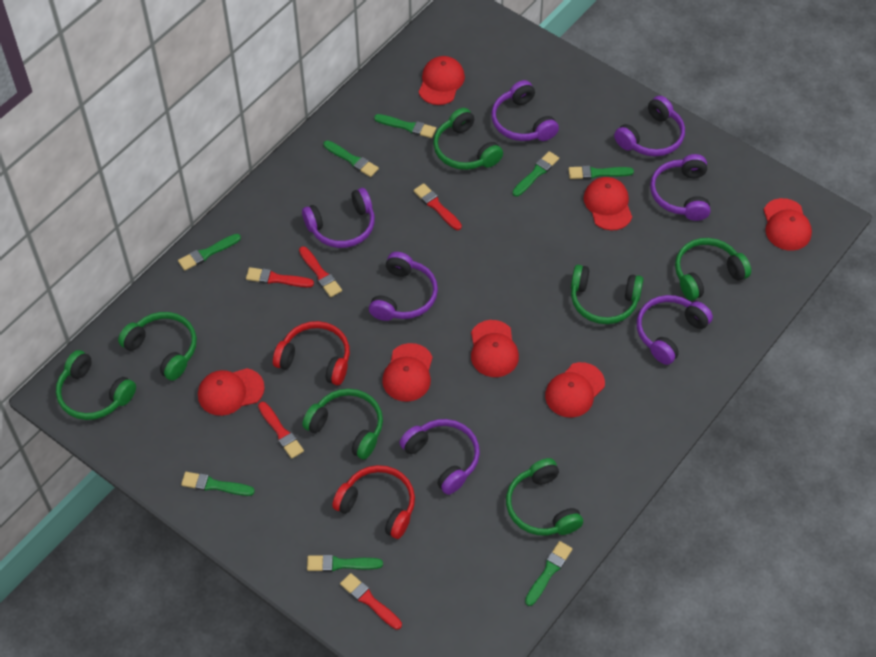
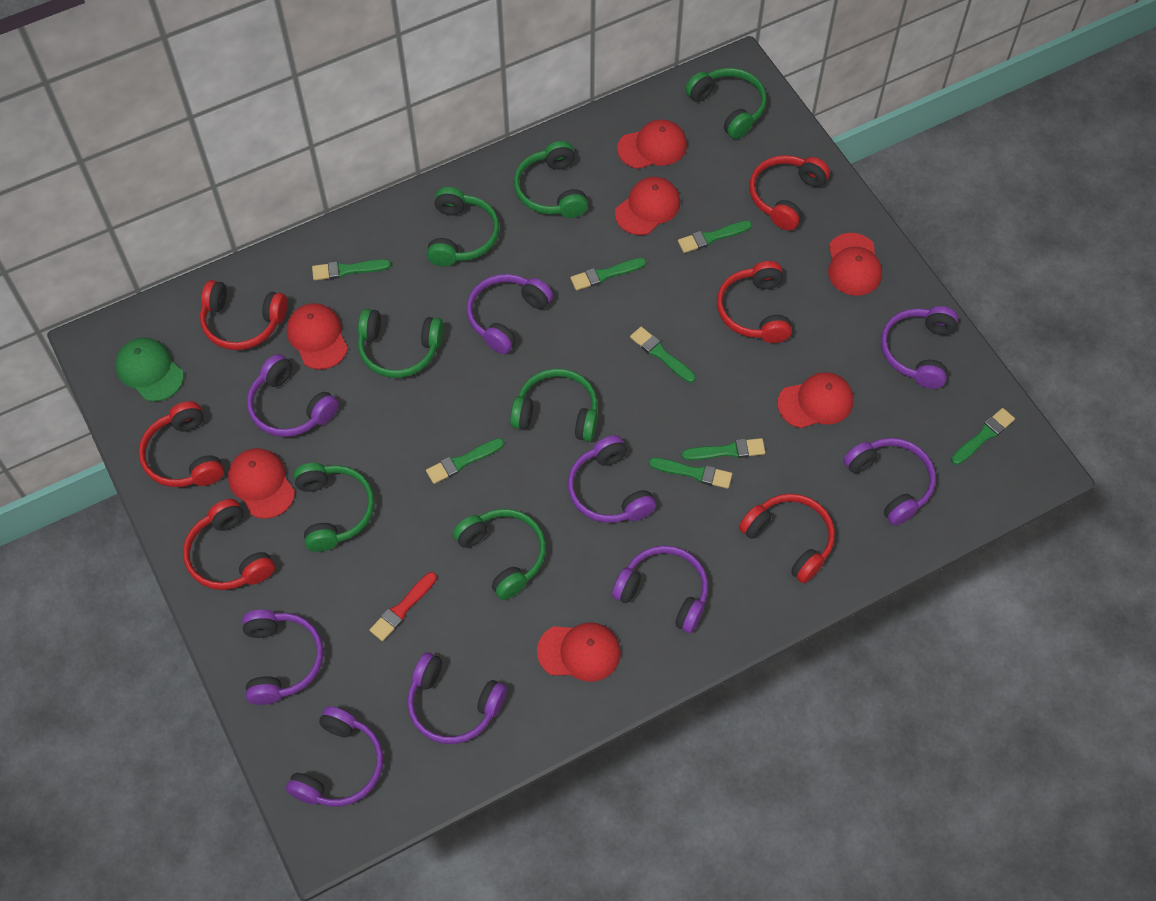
green cap: none = 0 -> [115,337,184,402] = 1
purple headphones: [302,188,375,248] [369,252,438,321] [400,419,480,495] [491,80,559,141] [614,96,685,157] [637,295,713,365] [650,154,710,221] = 7 -> [242,610,323,705] [247,354,339,437] [286,706,383,807] [407,653,507,744] [467,274,553,354] [568,435,656,523] [612,545,708,633] [843,438,936,526] [881,306,958,389] = 9
red brush: [246,267,314,287] [258,402,304,459] [299,246,342,297] [340,573,402,630] [414,183,462,230] = 5 -> [370,572,437,641] = 1
red headphones: [273,321,350,385] [332,465,415,539] = 2 -> [139,401,224,487] [183,499,275,590] [200,280,287,350] [717,261,792,343] [739,494,835,583] [749,155,830,230] = 6

